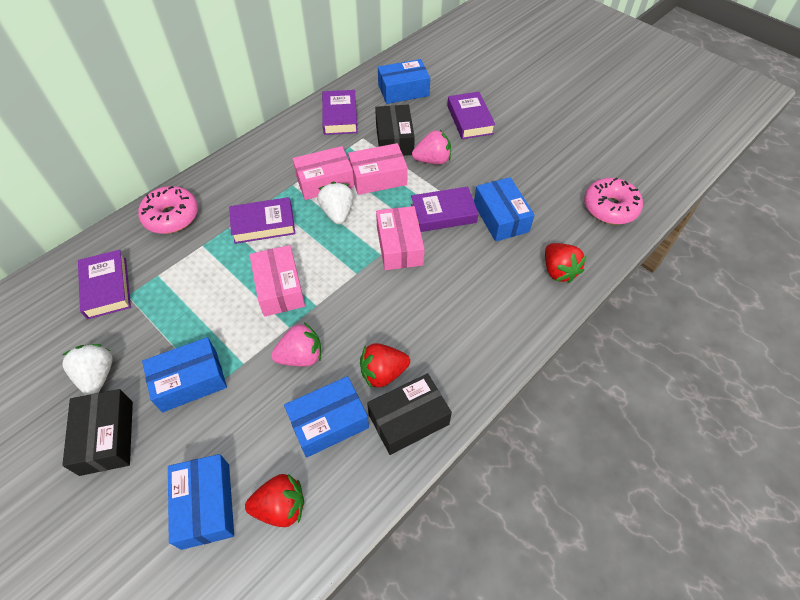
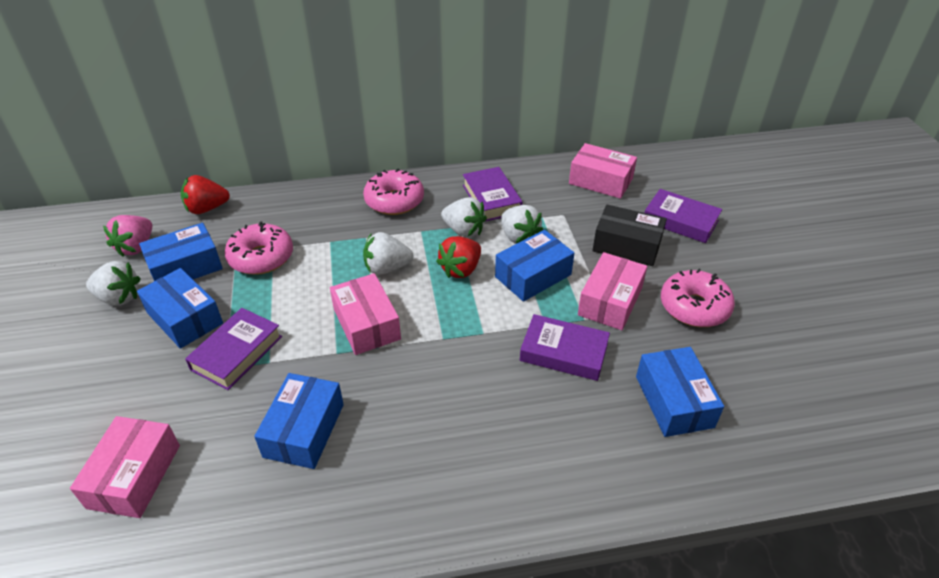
black box: [62,389,133,476] [367,373,452,455] [375,105,415,156] = 3 -> [592,205,667,266] = 1
pink donut: [138,186,198,234] [584,178,643,224] = 2 -> [225,221,293,275] [363,169,424,215] [661,269,735,327] = 3
pink strawberry: [271,322,321,366] [412,130,451,164] = 2 -> [103,215,152,257] = 1
purple book: [78,250,131,319] [229,197,296,244] [322,90,358,135] [411,187,478,232] [447,92,495,139] = 5 -> [185,308,282,390] [463,167,523,221] [520,314,610,381] [645,189,722,243] = 4
red strawberry: [245,474,304,527] [360,343,410,388] [545,243,586,283] = 3 -> [181,175,230,214] [436,236,481,278] = 2
white strawberry: [62,344,113,395] [317,182,354,225] = 2 -> [86,261,141,306] [363,232,413,275] [441,197,487,238] [501,205,543,244] = 4

